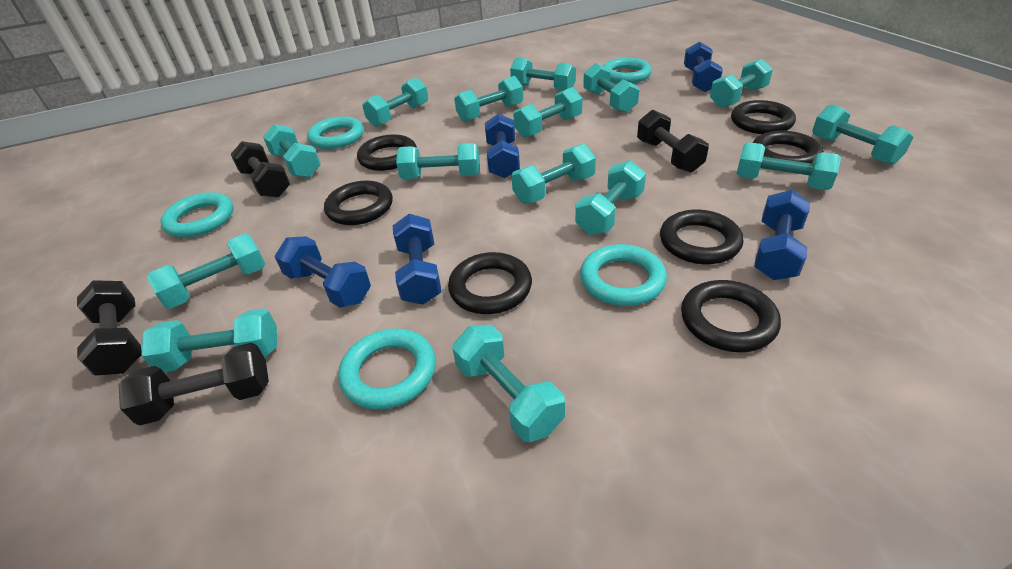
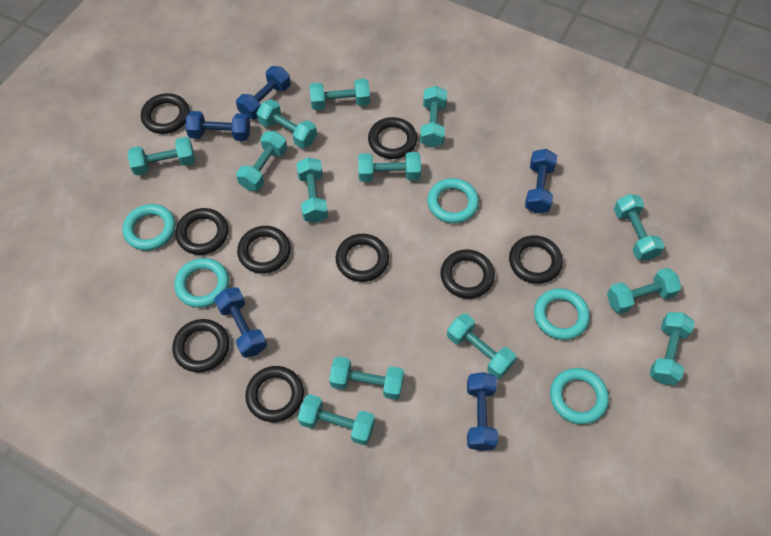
black dumbbell: [77,280,142,375] [119,343,269,426] [231,141,290,198] [637,110,709,173] = 4 -> none = 0
black ring: [324,180,393,225] [357,134,417,171] [448,252,532,314] [660,209,744,264] [681,280,781,352] [731,100,796,134] [753,131,824,164] = 7 -> [141,93,190,134] [172,319,229,372] [175,208,228,255] [237,226,291,274] [245,366,304,422] [336,234,389,282] [368,117,417,159] [440,249,495,299] [509,235,563,284] = 9
turquoise dumbbell: [141,308,277,372] [147,234,265,308] [263,124,321,178] [362,77,428,127] [396,143,480,179] [452,325,565,442] [454,76,523,122] [510,57,576,91] [511,144,596,204] [513,87,583,138] [575,160,646,235] [583,63,639,113] [710,58,773,108] [736,142,841,190] [812,104,913,165] = 15 -> [127,137,195,175] [236,131,287,191] [256,99,317,148] [296,157,328,223] [298,394,375,445] [309,79,370,110] [329,356,404,400] [358,152,421,182] [420,86,447,148] [447,313,516,379] [607,268,681,314] [614,194,665,261] [650,312,695,385] = 13

